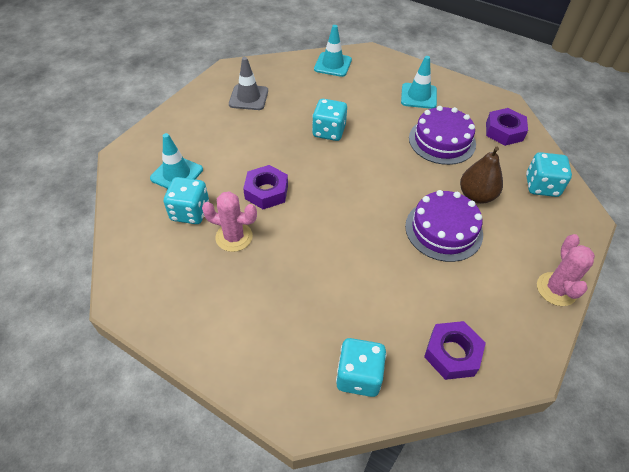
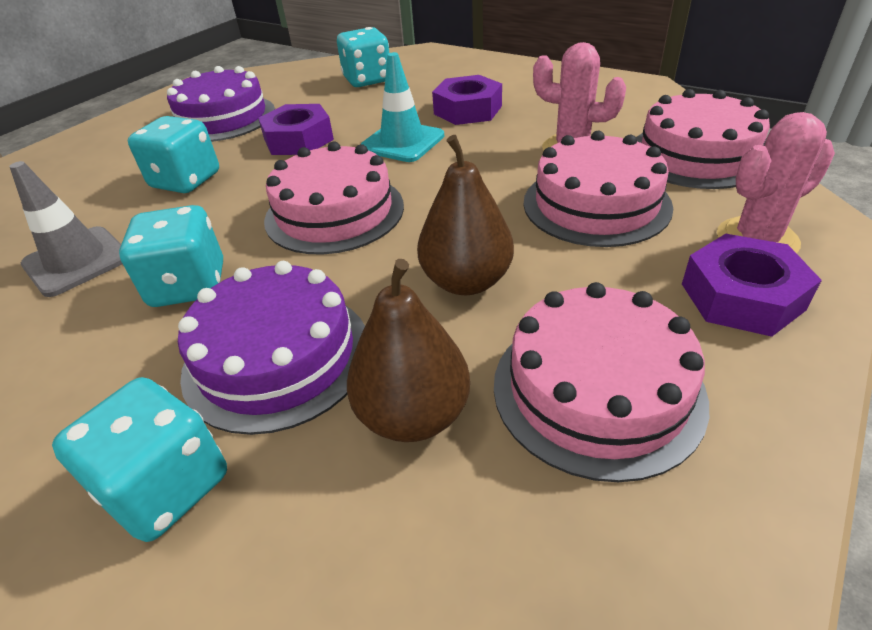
brown pear: [460,147,503,204] = 1 -> [347,259,470,442] [417,135,514,295] = 2
pink cake: none = 0 -> [264,142,404,255] [494,282,709,482] [524,131,673,247] [636,89,770,189] = 4
turquoise traffic cone: [150,133,203,189] [314,25,352,77] [401,56,437,109] = 3 -> [361,52,444,162] = 1

